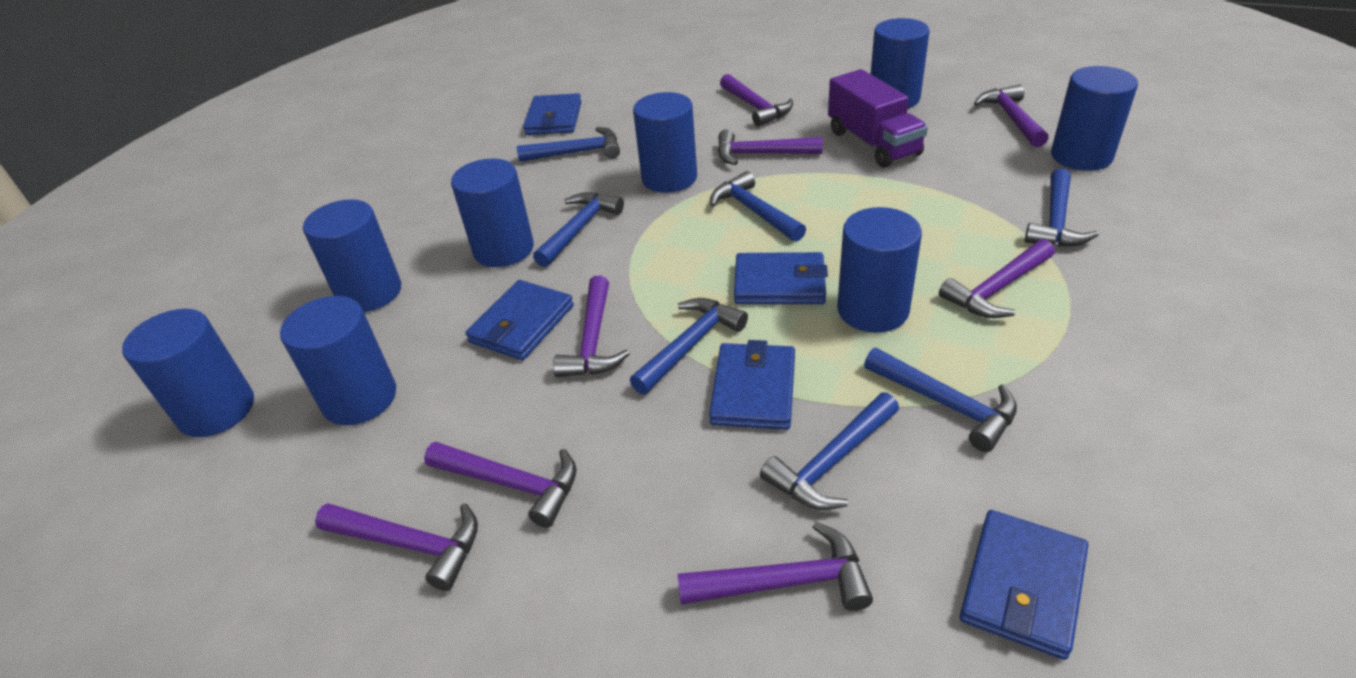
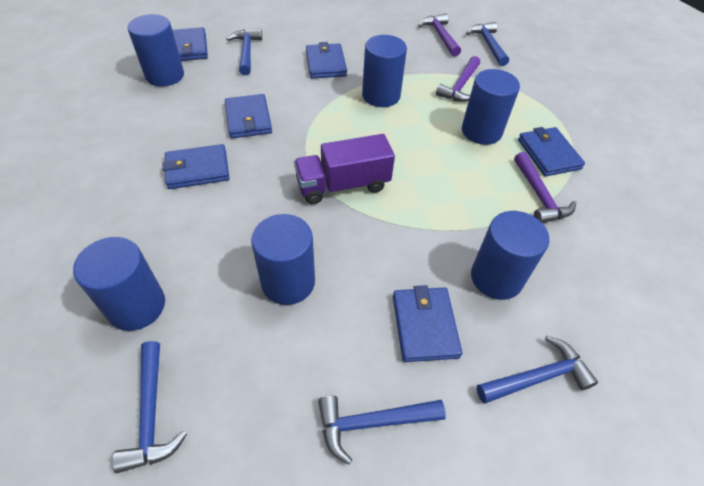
blue cylinder: [122,309,254,437] [280,296,396,425] [303,199,401,312] [451,159,534,267] [633,92,697,193] [837,207,922,333] [871,18,930,109] [1051,66,1138,171] = 8 -> [73,237,165,331] [127,14,184,87] [251,214,315,305] [362,35,407,107] [462,69,520,145] [471,211,549,300] = 6
blue hammer: [517,127,620,162] [533,192,624,267] [630,298,748,395] [710,171,806,242] [760,393,899,510] [864,348,1017,452] [1025,168,1099,247] = 7 -> [112,341,187,473] [226,29,262,75] [318,395,446,465] [466,22,509,66] [477,336,598,403] = 5
blue wallet: [465,280,574,360] [523,93,582,135] [709,340,795,430] [734,252,828,304] [960,510,1088,660] = 5 -> [162,144,229,189] [172,27,208,61] [225,94,272,138] [306,42,347,78] [393,285,462,362] [518,127,585,176] = 6
purple hammer: [315,503,478,591] [424,442,577,528] [553,276,630,377] [678,522,873,611] [718,129,823,165] [720,74,793,127] [939,239,1055,318] [974,85,1049,147] = 8 -> [418,14,461,57] [436,56,480,102] [514,152,576,223] = 3

